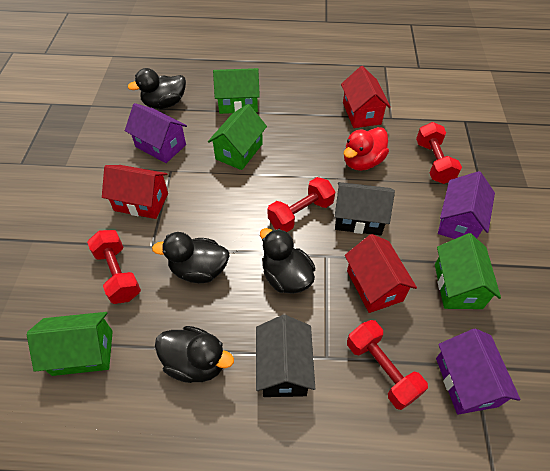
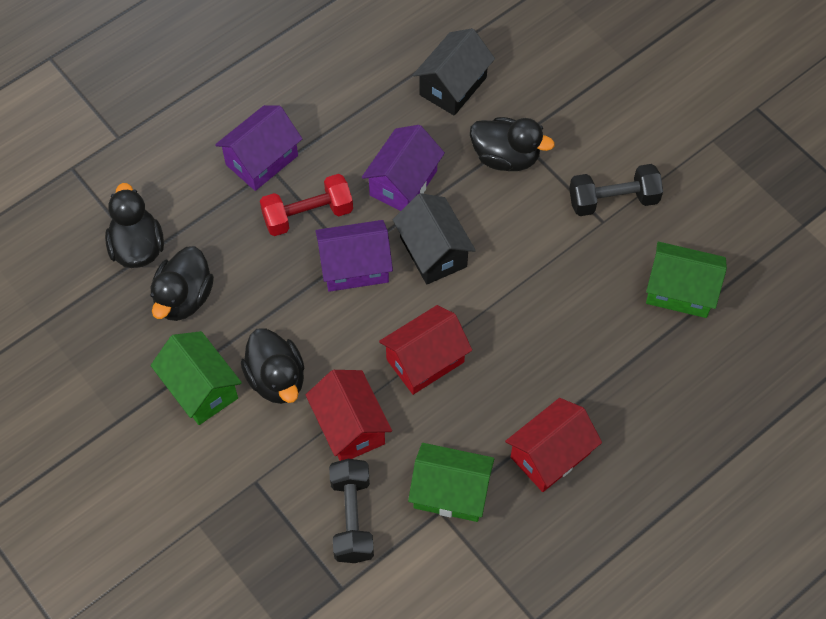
black dumbbell: none = 0 -> [329,459,374,563] [569,164,663,216] = 2
green house: [26,312,113,376] [208,104,267,170] [213,68,260,114] [435,233,501,309] = 4 -> [150,331,242,425] [408,443,494,522] [646,242,727,318] = 3
red duck: [344,127,389,171] = 1 -> none = 0
red dumbbell: [87,230,141,304] [268,177,335,232] [347,320,428,410] [416,122,462,184] = 4 -> [260,174,353,236] = 1

